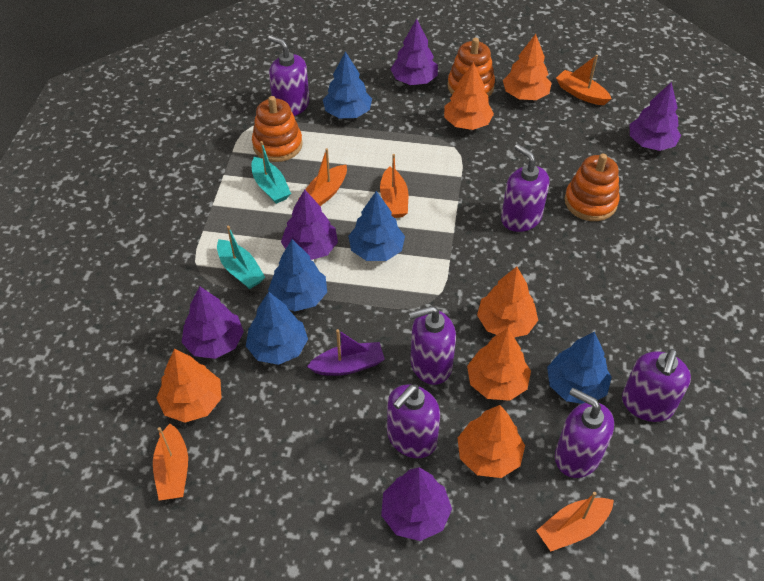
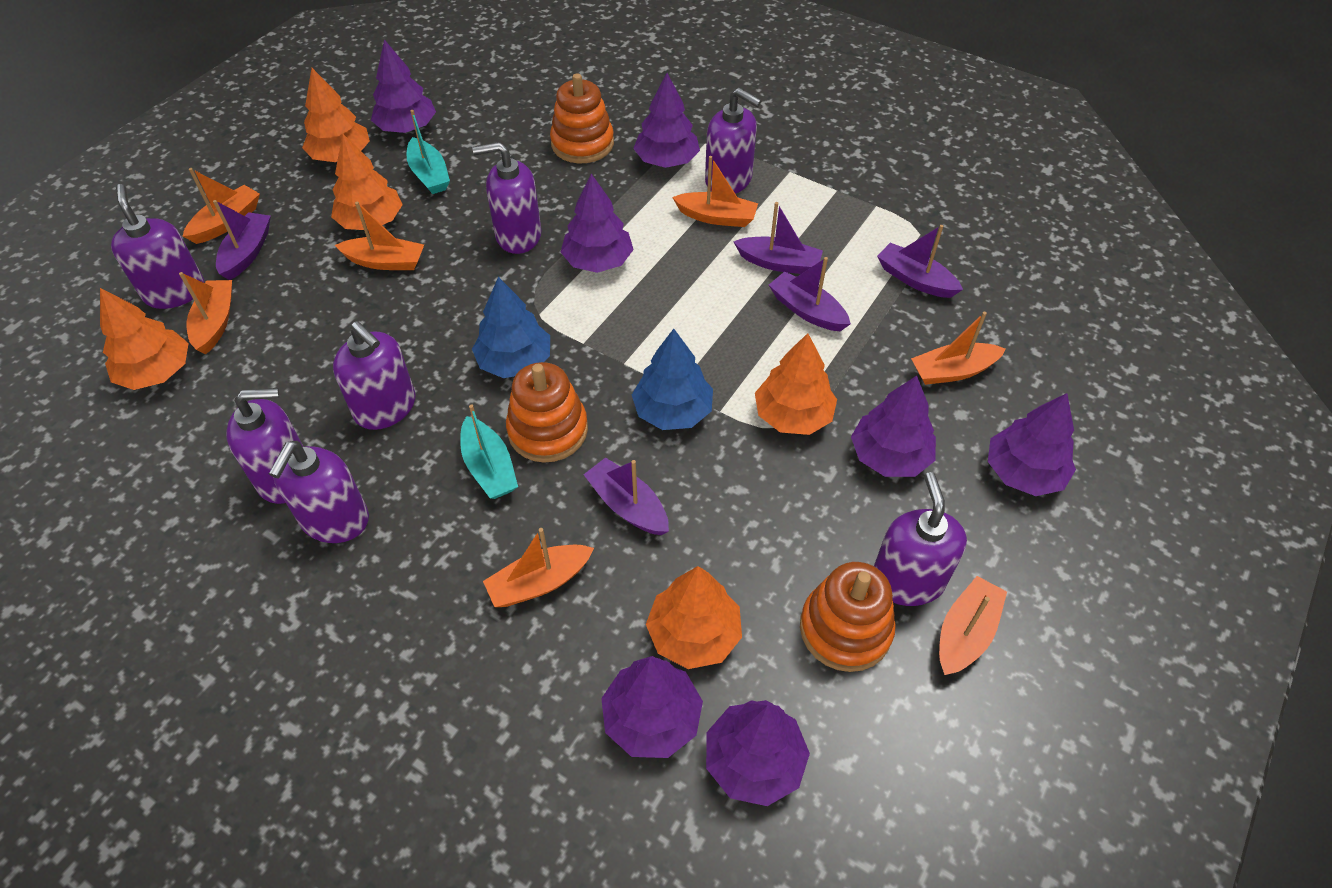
blue tree: [246,292,308,365] [268,239,327,311] [323,51,372,118] [348,191,405,261] [547,332,612,404] = 5 -> [472,277,550,378] [632,329,713,430] = 2
orange boat: [153,424,188,500] [299,148,347,206] [380,154,408,218] [536,492,614,551] [556,55,611,105] = 5 -> [179,272,232,354] [183,168,260,244] [335,202,424,270] [483,528,594,607] [672,156,758,227] [911,312,1006,385] [939,576,1007,675] = 7
orange tree: [157,349,222,423] [444,62,494,130] [458,405,525,478] [467,328,531,401] [477,266,538,338] [503,34,552,100] = 6 -> [100,288,189,390] [302,68,370,162] [331,134,403,230] [646,566,742,669] [755,333,837,435] = 5
purple boat: [307,329,385,376] = 1 -> [213,200,271,280] [584,457,669,535] [733,202,823,274] [769,257,851,331] [877,225,963,298] = 5
purple soap dispenser: [268,35,309,116] [387,384,440,458] [409,306,456,385] [501,144,550,232] [555,388,614,478] [622,349,691,422] = 6 -> [111,184,204,309] [226,388,304,504] [269,441,369,543] [333,321,415,430] [472,142,542,254] [705,88,761,194] [874,472,967,606] = 7
purple tree: [182,286,244,359] [281,189,338,260] [381,467,452,541] [391,19,438,85] [630,82,681,151] = 5 -> [371,39,436,133] [561,174,634,273] [601,656,703,758] [633,73,700,168] [706,700,810,806] [851,376,936,477] [988,393,1076,496] = 7

